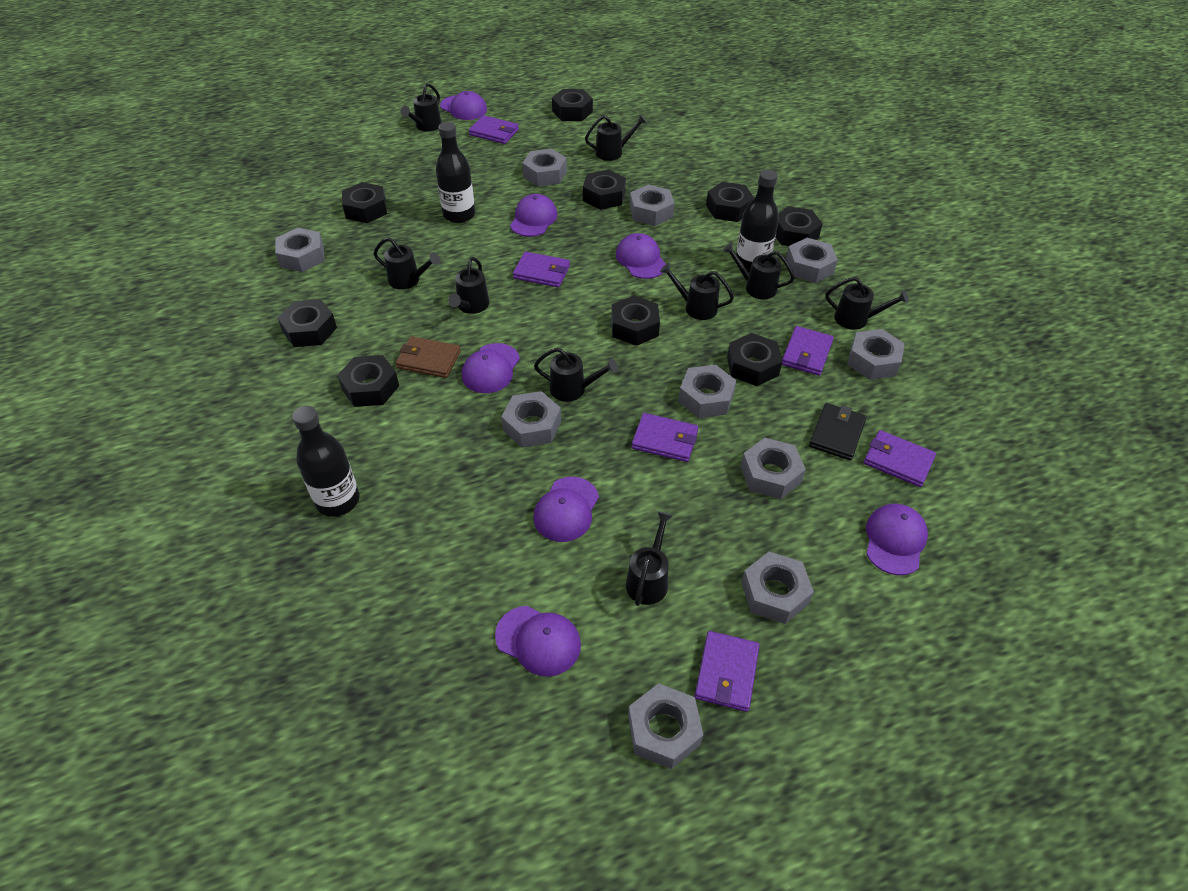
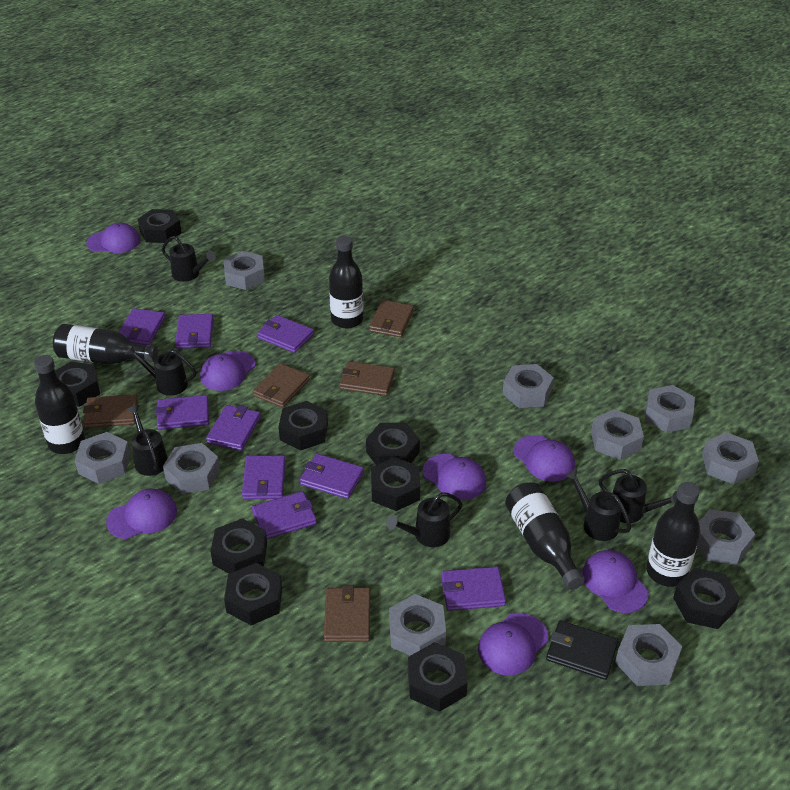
black bottle: [292,406,360,517] [436,122,475,223] [736,170,779,272] = 3 -> [34,355,85,454] [53,324,158,364] [329,236,363,328] [505,482,585,590] [646,482,700,587] = 5
black watering can: [373,237,440,290] [400,83,442,132] [448,257,489,314] [534,347,618,402] [585,114,647,161] [626,511,673,606] [660,263,734,320] [723,242,795,299] [826,277,909,330] = 9 -> [126,345,196,396] [127,405,168,476] [162,236,216,282] [386,492,462,547] [565,469,631,541] [599,469,677,523] = 6
brown wallet: [396,336,461,378] = 1 -> [83,394,138,428] [253,363,310,408] [324,585,370,642] [340,361,395,396] [369,300,414,337] = 5
purple wallet: [469,115,519,144] [513,251,570,287] [632,413,698,462] [695,631,759,712] [782,326,834,376] [864,430,936,487] = 6 -> [118,308,165,345] [155,395,209,430] [175,314,214,349] [206,405,261,451] [242,455,286,499] [252,491,317,539] [257,315,314,353] [300,454,364,499] [441,567,506,611] = 9

